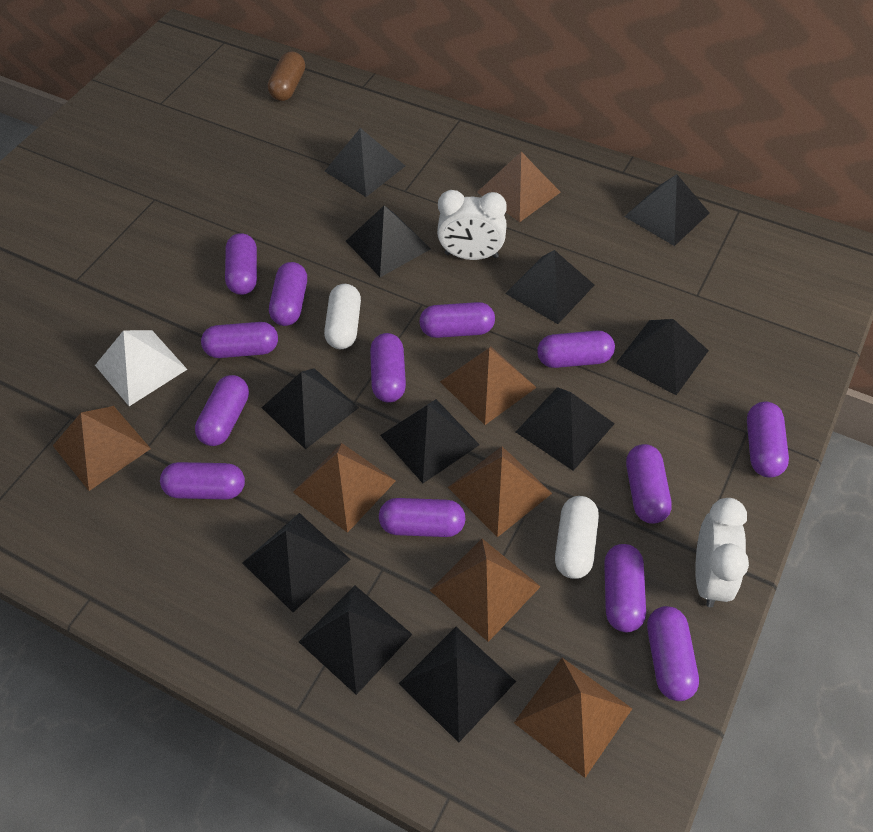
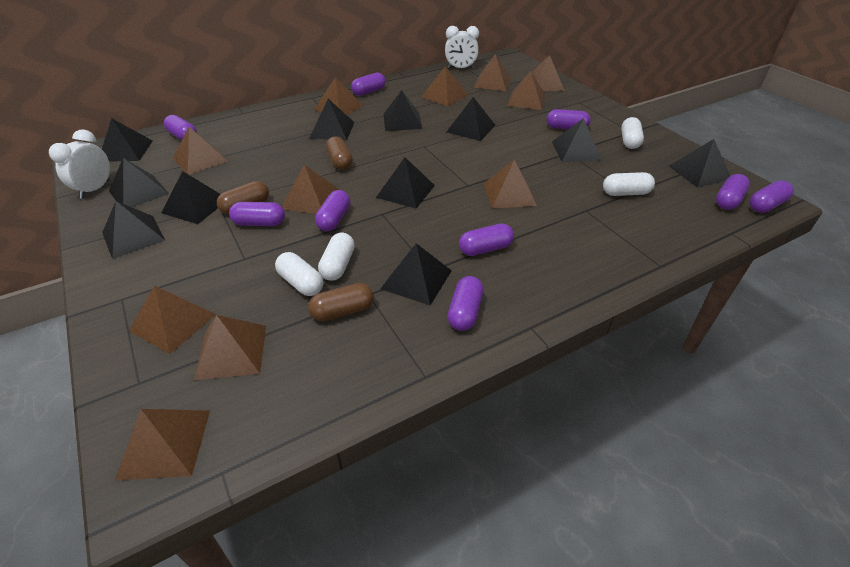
brown capsule: [268,51,305,101] = 1 -> [217,181,269,214] [308,283,374,321] [326,136,353,170] = 3
brown pyramid: [53,406,151,491] [293,443,396,533] [430,539,541,642] [440,347,537,425] [448,446,552,537] [477,152,561,222] [514,658,632,778] = 7 -> [115,409,210,480] [129,286,216,354] [173,127,227,175] [194,315,266,380] [282,164,339,214] [314,77,364,115] [421,66,468,106] [474,54,511,91] [484,160,537,209] [507,71,546,110] [532,55,565,91] = 11
purple capsule: [160,462,245,499] [195,375,249,446] [201,322,278,358] [225,233,257,295] [269,262,307,326] [370,333,406,403] [379,498,466,537] [419,302,495,338] [537,330,615,368] [604,544,646,632] [626,444,672,523] [647,606,699,701] [747,402,789,477] = 13 -> [164,115,197,141] [229,202,285,226] [315,190,350,231] [351,72,386,96] [447,276,484,331] [459,223,514,256] [547,109,591,129] [716,174,750,210] [750,180,793,213] = 9
white capsule: [324,284,361,349] [555,496,599,579] = 2 -> [275,252,324,296] [318,233,355,281] [603,172,655,196] [621,117,644,149] = 4
white pyramid: [95,330,187,406] = 1 -> none = 0

